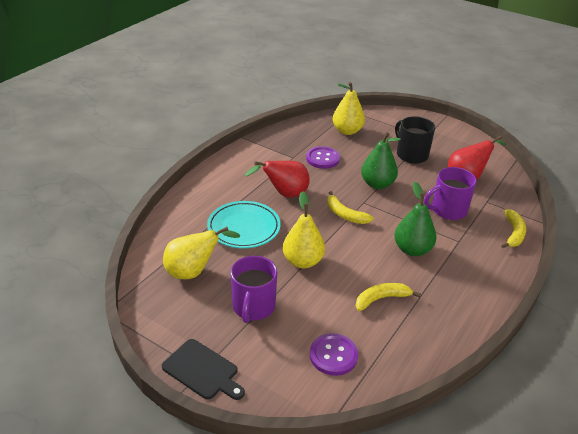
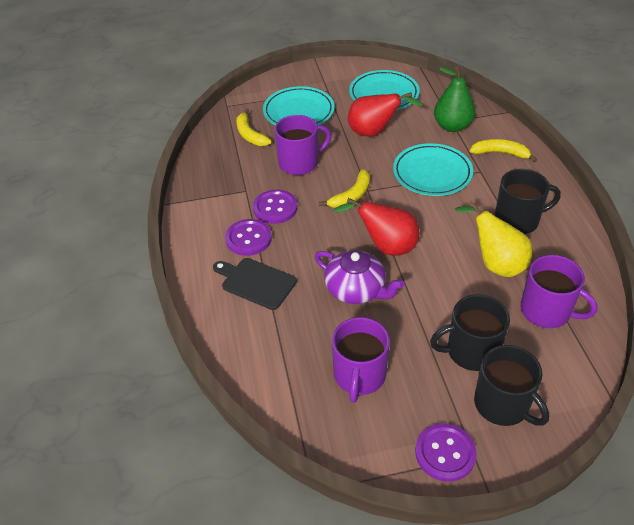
black mug: [395,116,435,164] = 1 -> [430,294,510,371] [474,345,549,426] [495,169,561,234] = 3
green pear: [361,133,401,189] [394,182,436,256] = 2 -> [434,66,475,132] = 1
purple button: [306,146,340,169] [310,333,358,376] = 2 -> [225,219,272,256] [253,190,297,224] [415,423,477,482] = 3
purple mug: [231,256,277,323] [424,167,477,220] = 2 -> [275,115,332,175] [332,317,390,403] [521,255,598,328] = 3
purple teapot: none = 0 -> [315,250,404,304] = 1
turquoise plate: [207,201,281,248] = 1 -> [263,86,335,125] [349,70,420,110] [393,143,473,196] = 3
yellow pear: [163,227,241,279] [283,191,325,268] [333,82,365,135] = 3 -> [455,201,532,277] = 1

